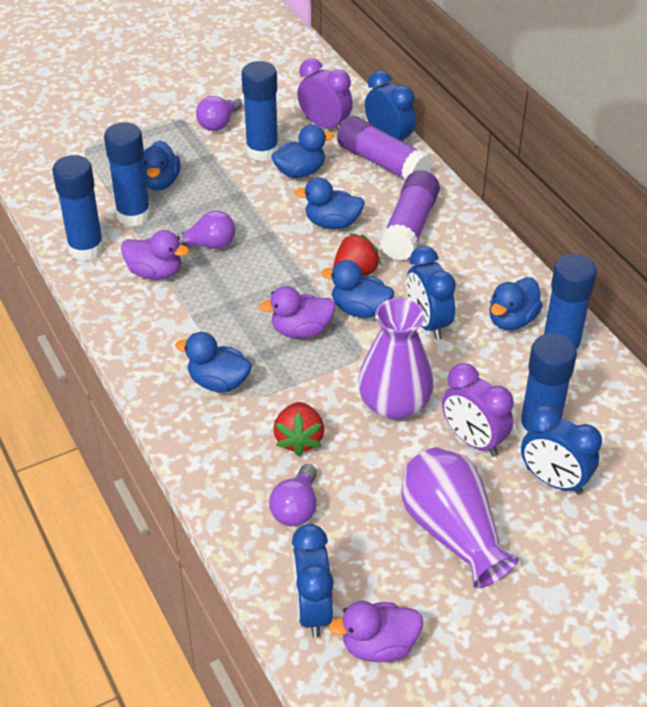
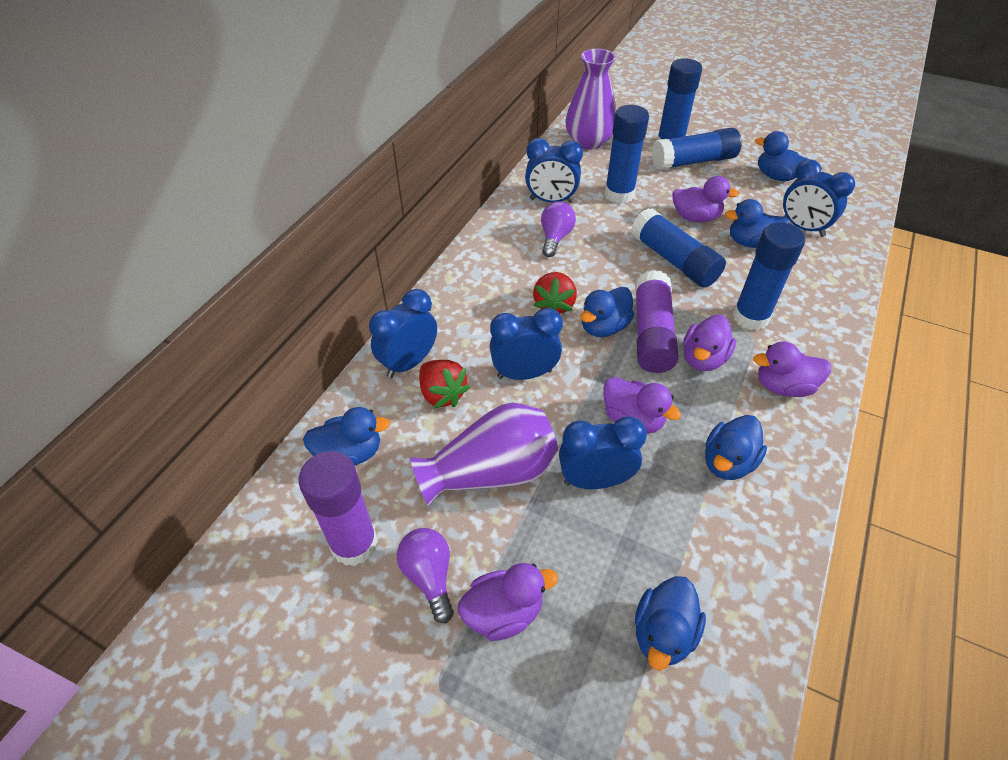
blue clock: [292,524,334,638] [365,70,416,142] [406,246,456,340] [521,405,602,495] = 4 -> [369,289,437,378] [490,308,563,380] [525,138,583,203] [559,416,647,489] [783,159,855,237] = 5
purple clock: [297,58,353,131] [442,363,514,456] = 2 -> none = 0
purple duck: [121,230,189,280] [259,286,336,338] [329,601,423,662] = 3 -> [458,563,558,641] [603,377,681,434] [672,176,739,222] [683,315,736,371] [753,341,831,397] = 5
purple light bulb: [176,210,235,249] [196,96,242,131] [269,464,317,526] = 3 -> [397,528,454,623] [541,201,576,257] = 2

